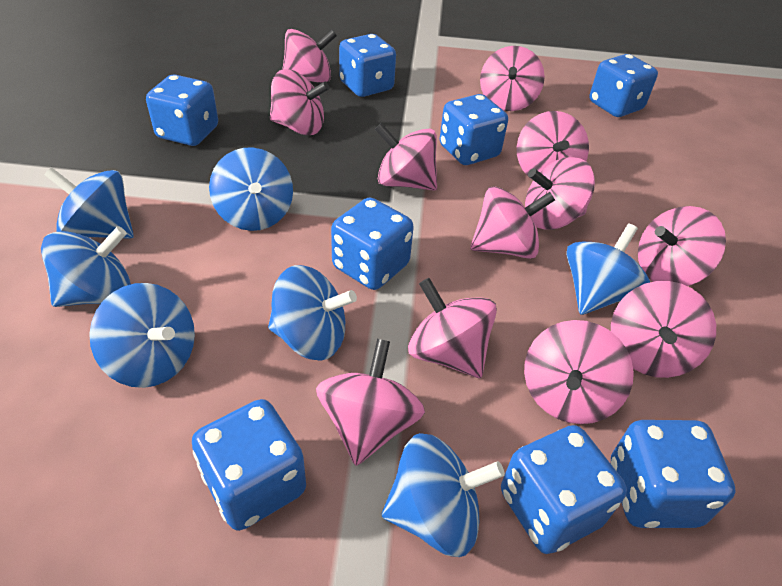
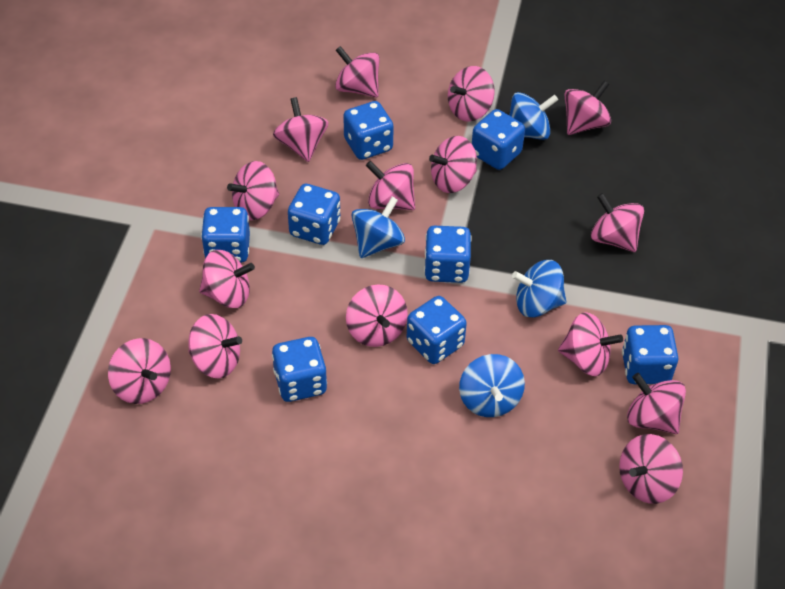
blue spinning top: [41,226,131,307] [45,167,134,239] [89,283,195,388] [209,147,293,231] [268,265,357,361] [382,433,505,557] [566,224,650,315] = 7 -> [351,197,405,258] [459,354,525,417] [509,92,558,140] [512,260,566,317] = 4
pink spinning top: [270,69,329,135] [282,29,337,83] [316,339,425,466] [375,123,437,191] [408,278,497,378] [470,186,555,259] [480,46,545,111] [517,111,589,178] [524,320,634,424] [525,157,595,230] [611,281,716,378] [638,206,726,286] = 12 -> [108,338,171,404] [188,314,242,378] [199,250,255,308] [227,161,279,220] [273,97,329,162] [335,46,380,97] [346,284,408,347] [366,161,415,210] [429,136,477,193] [448,66,495,122] [558,312,623,376] [564,81,611,135] [591,193,644,252] [619,434,683,504] [627,373,686,434] = 15

